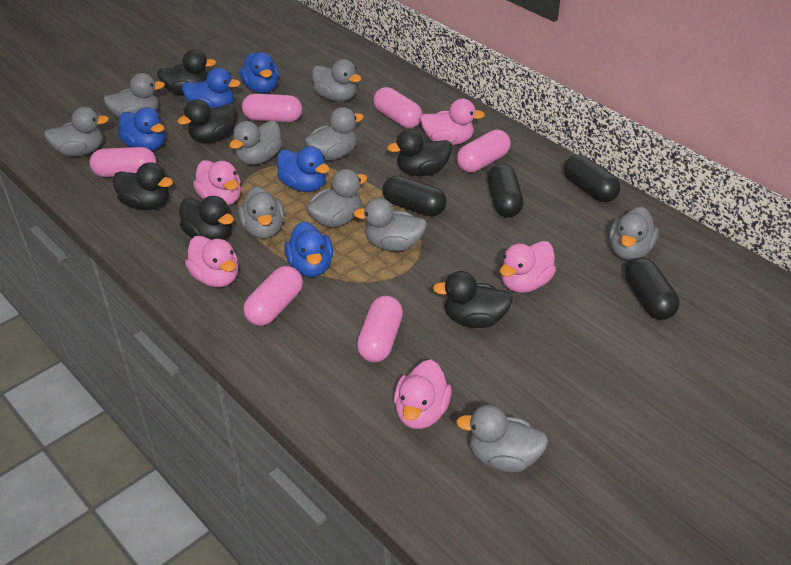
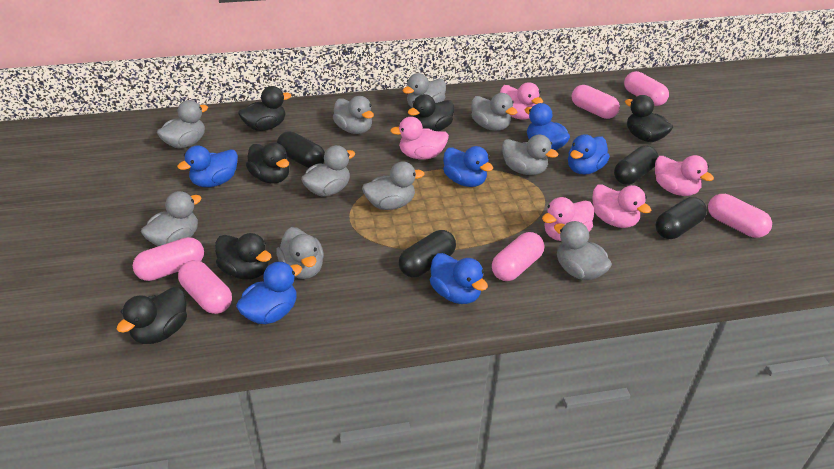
blue duck: [118,107,165,151] [182,68,241,108] [239,52,279,93] [277,146,330,192] [284,221,333,277] = 5 -> [177,145,238,187] [236,262,302,324] [430,253,488,304] [443,146,493,187] [525,103,570,150] [568,134,610,174] = 6

